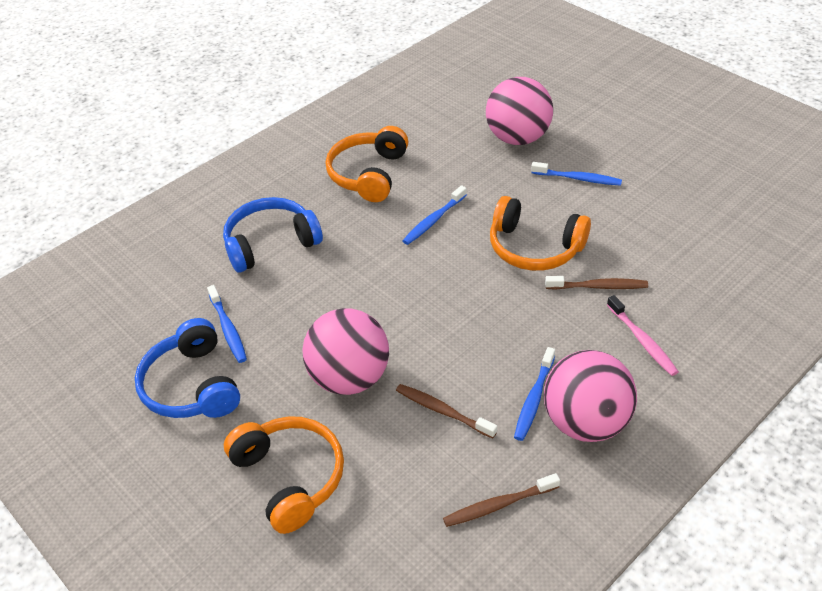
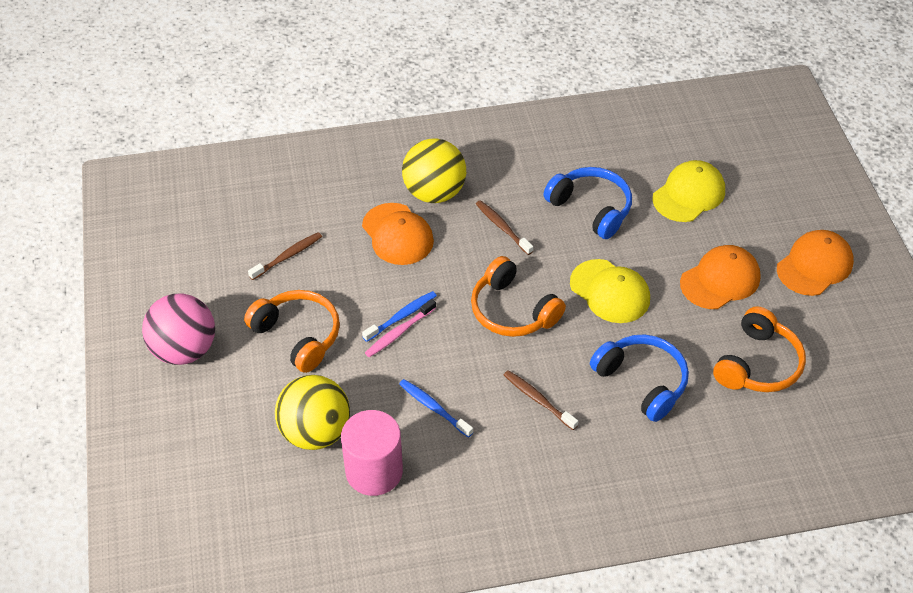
blue toothbrush: [207,285,247,363] [402,185,467,245] [514,347,555,441] [531,162,622,186] = 4 -> [362,291,437,342] [399,379,473,438] = 2
orange cap: none = 0 -> [362,203,434,265] [680,245,761,309] [777,230,854,296] = 3
pink ball: [303,308,389,395] [486,77,553,145] [544,350,637,442] = 3 -> [142,294,215,365] = 1
pink cylinder: none = 0 -> [341,410,403,496] = 1
yellow ball: none = 0 -> [275,375,350,450] [402,138,466,203] = 2
yellow cap: none = 0 -> [570,259,650,323] [652,160,725,222] = 2

